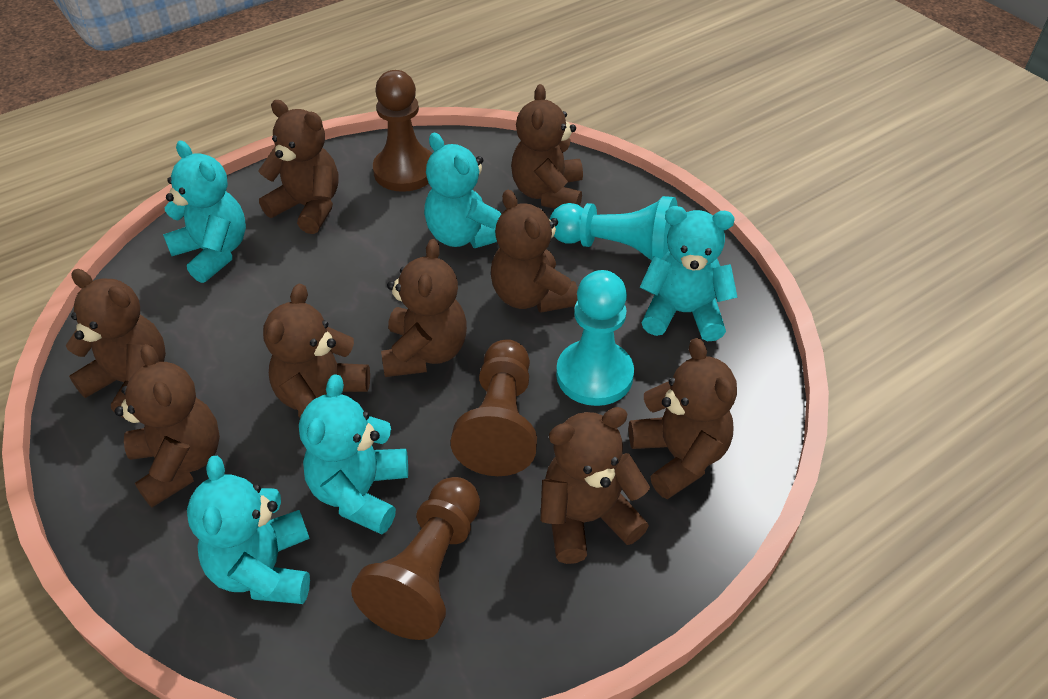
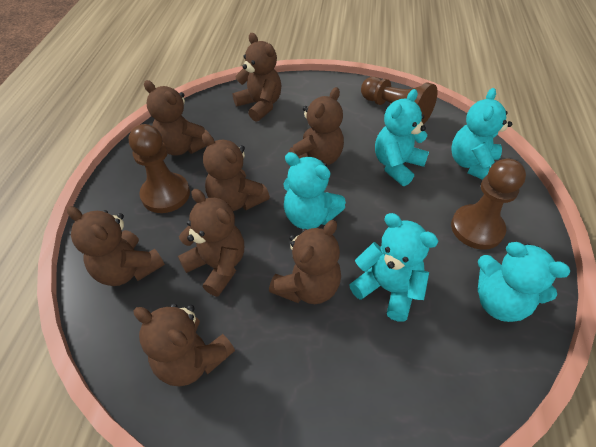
brown teddy bear: [66,269,166,418] [115,344,220,507] [258,100,339,234] [263,284,370,418] [381,239,467,377] [491,190,578,313] [511,84,583,209] [540,407,650,564] [628,338,737,499] = 9 -> [67,206,165,286] [133,304,235,387] [144,80,209,156] [178,189,244,297] [202,133,270,211] [233,33,281,122] [269,220,341,304] [288,87,344,165] = 8
turquoise pawn: [550,196,678,261] [556,270,634,406] = 2 -> none = 0

